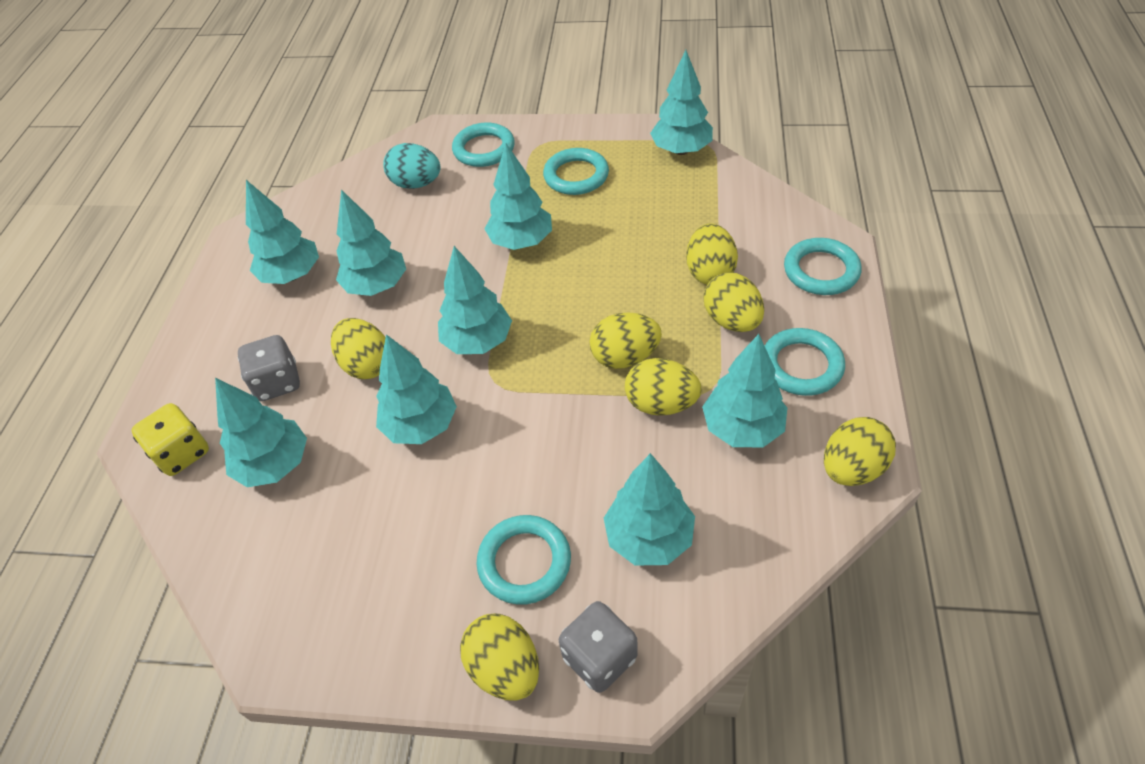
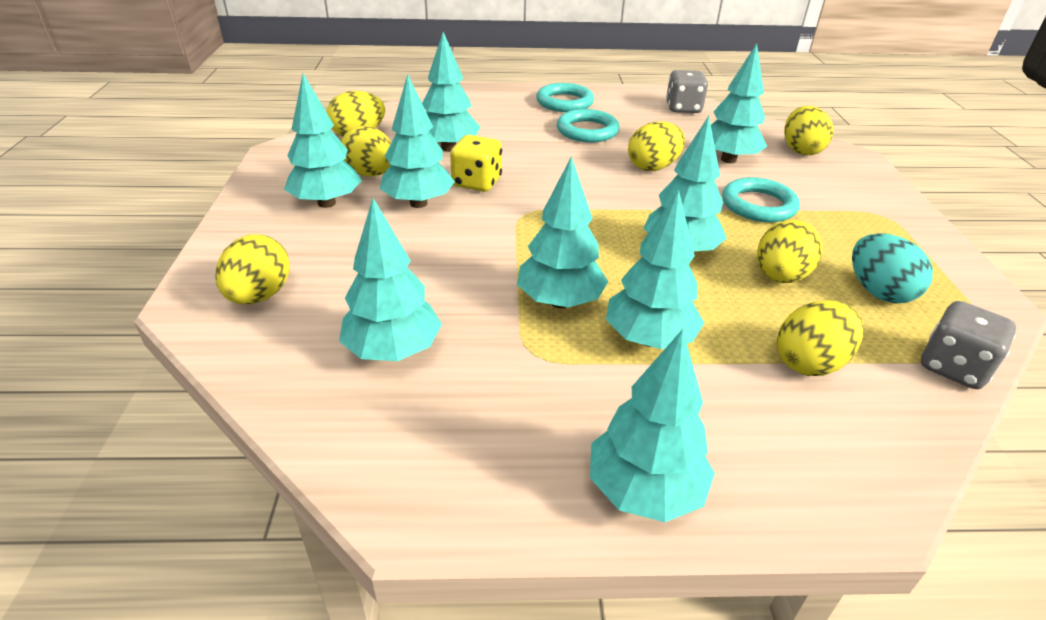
turquoise ring: [452,123,515,167] [476,515,571,605] [543,148,609,195] [765,328,845,396] [784,238,862,295] = 5 -> [536,83,594,112] [557,109,619,143] [722,177,800,222] = 3

